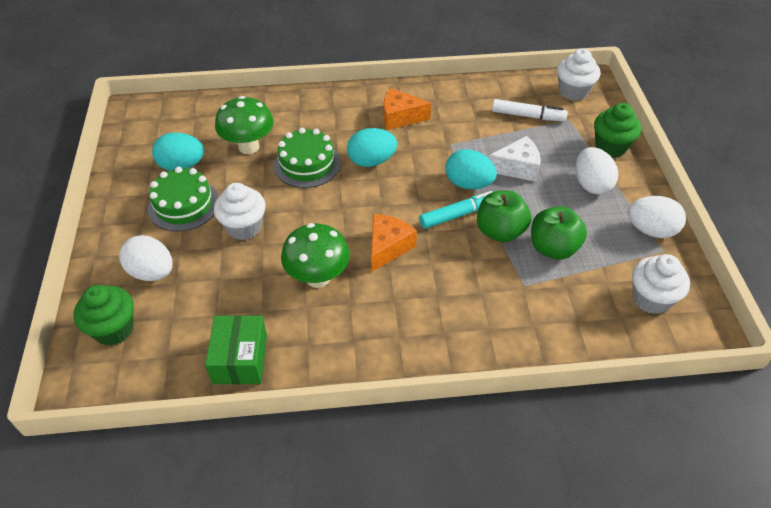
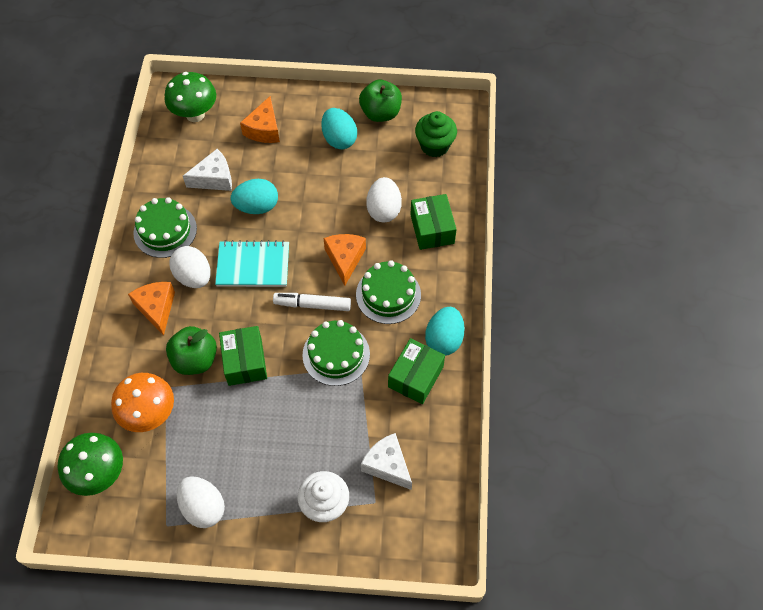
green box: [205,315,267,385] = 1 -> [219,326,267,386] [388,338,445,404] [410,194,457,250] = 3
green cake: [148,167,219,232] [274,128,341,188] = 2 -> [133,197,197,258] [302,320,370,386] [356,260,421,324] = 3
green cupcake: [73,285,134,346] [594,103,641,157] = 2 -> [415,111,457,157] = 1
orange cheese: [371,214,417,272] [384,88,431,130] = 2 -> [128,282,175,335] [240,96,280,143] [323,234,366,286] = 3
orange mushroom: none = 0 -> [111,373,174,432] = 1
turquoise marker: [419,191,494,229] = 1 -> none = 0
turquoise notebook: none = 0 -> [215,240,289,287] = 1
white cheese: [488,136,541,182] = 1 -> [183,149,232,191] [361,433,412,490] = 2
white cupcake: [214,183,266,240] [557,49,600,101] [632,254,690,314] = 3 -> [298,471,349,522] = 1

